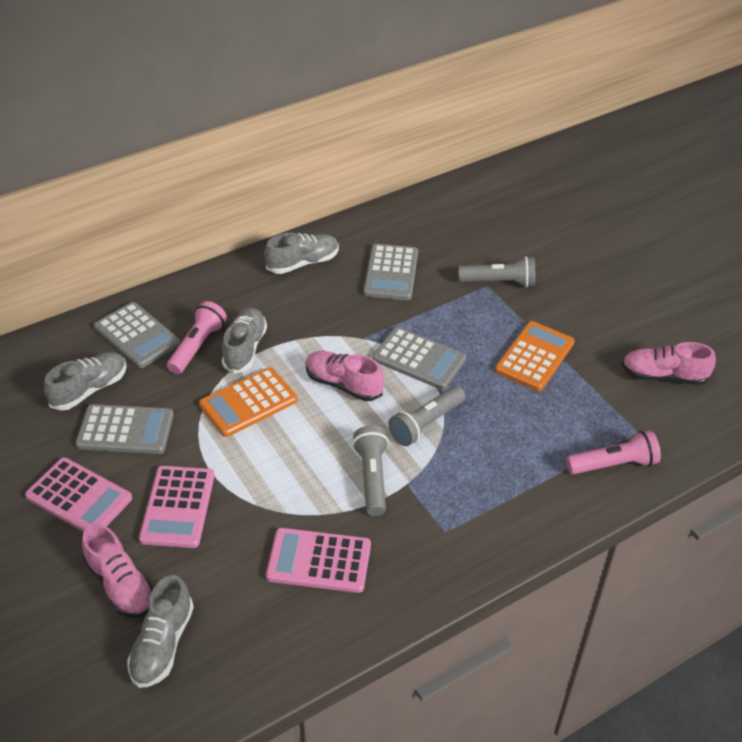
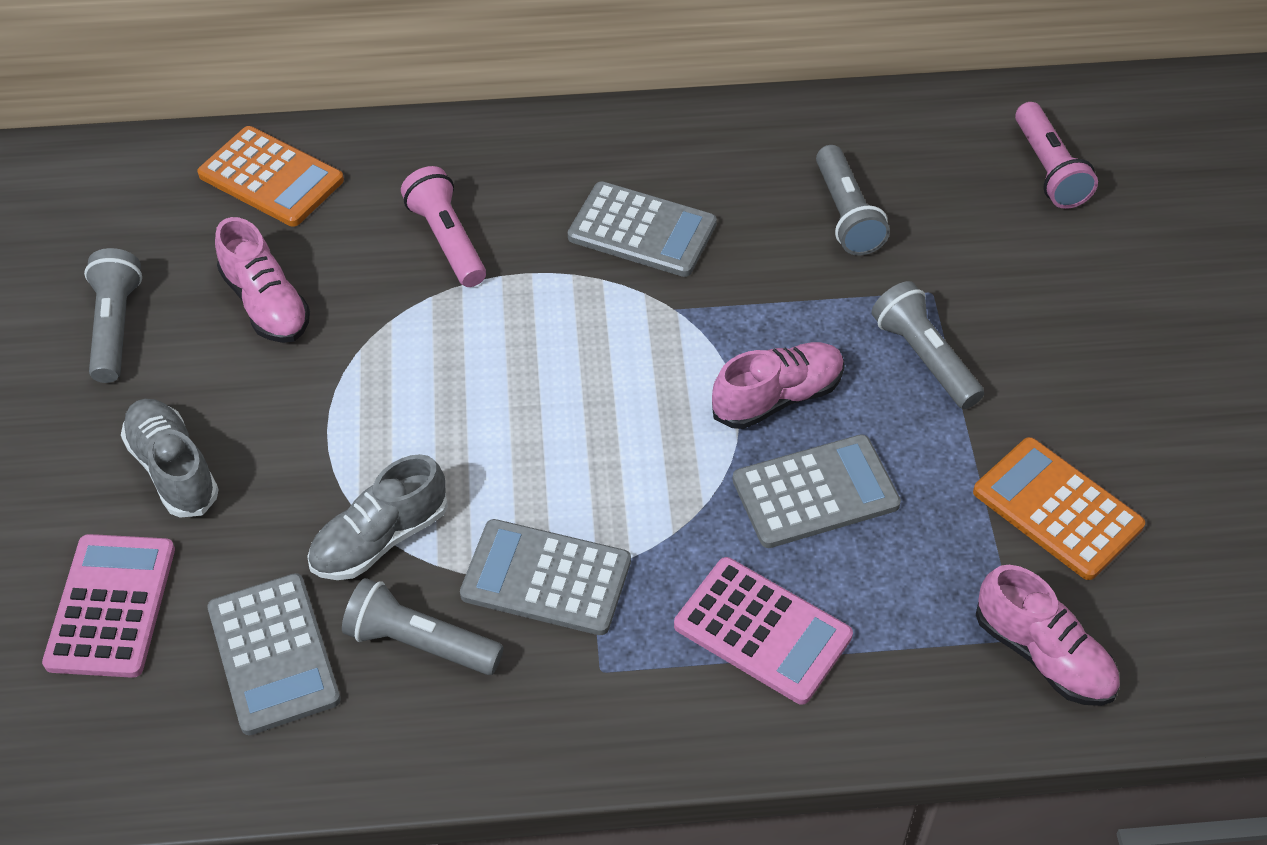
grey flashlight: [352,426,389,516] [388,386,465,446] [458,256,535,288] = 3 -> [84,248,142,383] [342,578,504,675] [816,145,890,256] [872,281,984,409] = 4
grey shoe: [44,352,127,411] [127,575,194,688] [222,308,267,374] [264,233,339,274] = 4 -> [121,399,219,518] [307,454,448,580] = 2
pink calculator: [25,457,132,532] [139,466,215,548] [266,528,371,593] = 3 -> [42,534,175,678] [674,557,853,704] = 2

